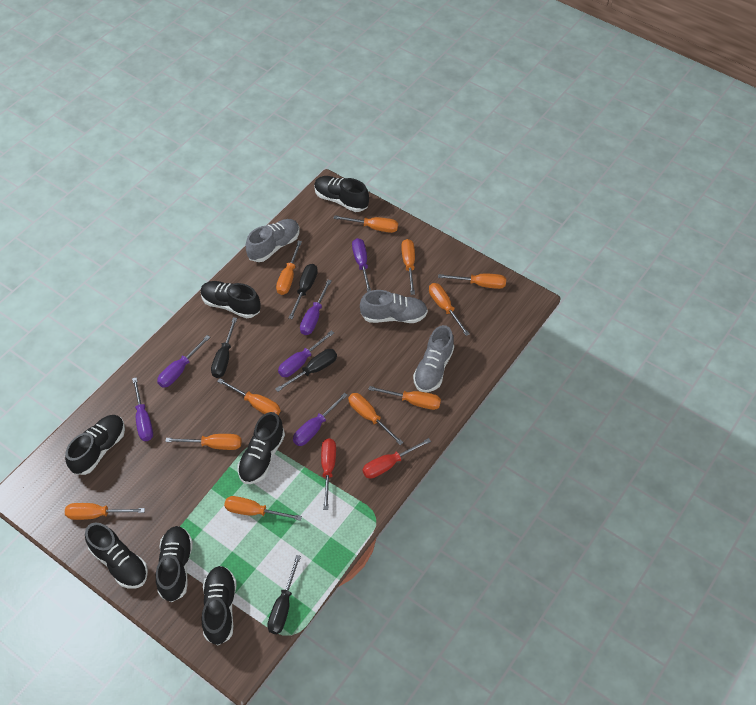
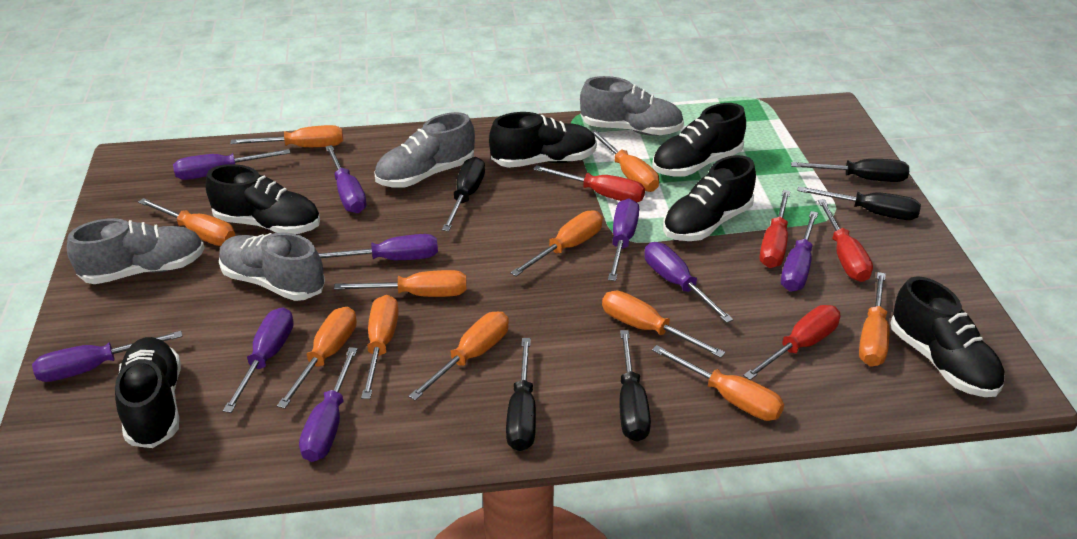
black screwdriver: [211,317,237,378] [267,555,301,634] [275,349,337,392] [289,264,318,319] = 4 -> [442,157,485,231] [506,338,536,451] [619,330,651,442] [791,159,909,182] [797,186,921,220] = 5
black shoe: [65,415,125,475] [85,523,148,589] [156,526,193,602] [200,281,261,318] [201,566,236,645] [238,412,285,484] [314,176,369,212] = 7 -> [115,337,181,448] [205,164,320,234] [489,112,597,168] [652,103,746,176] [663,155,756,241] [891,276,1005,397] = 6
grey shoe: [246,219,300,262] [360,290,428,323] [413,325,454,393] = 3 -> [67,218,205,284] [219,232,325,301] [374,112,475,188] [580,76,684,136] = 4
purple screwdriver: [132,377,153,441] [157,335,210,388] [278,330,334,377] [293,392,348,446] [300,280,332,335] [352,238,371,292] = 6 -> [32,331,183,382] [173,149,290,180] [223,307,294,413] [299,347,358,462] [318,234,438,260] [326,145,367,213] [608,198,639,281] [645,242,734,323] [781,211,818,292] = 9
red screwdriver: [321,438,336,510] [363,438,431,479] = 2 -> [533,165,645,202] [743,305,840,380] [760,190,790,268] [818,199,873,282] = 4

